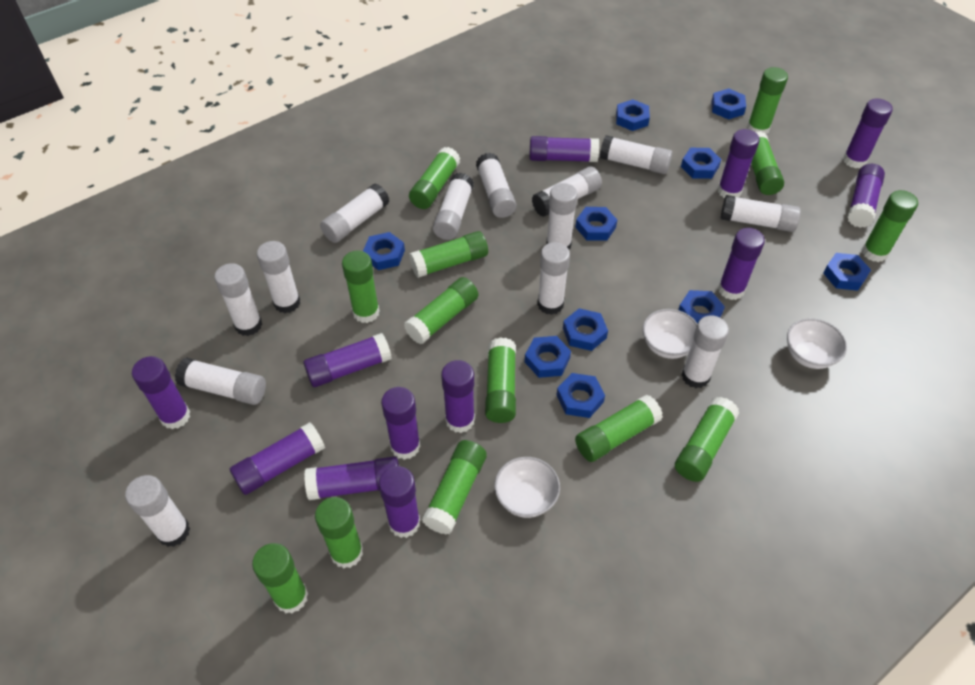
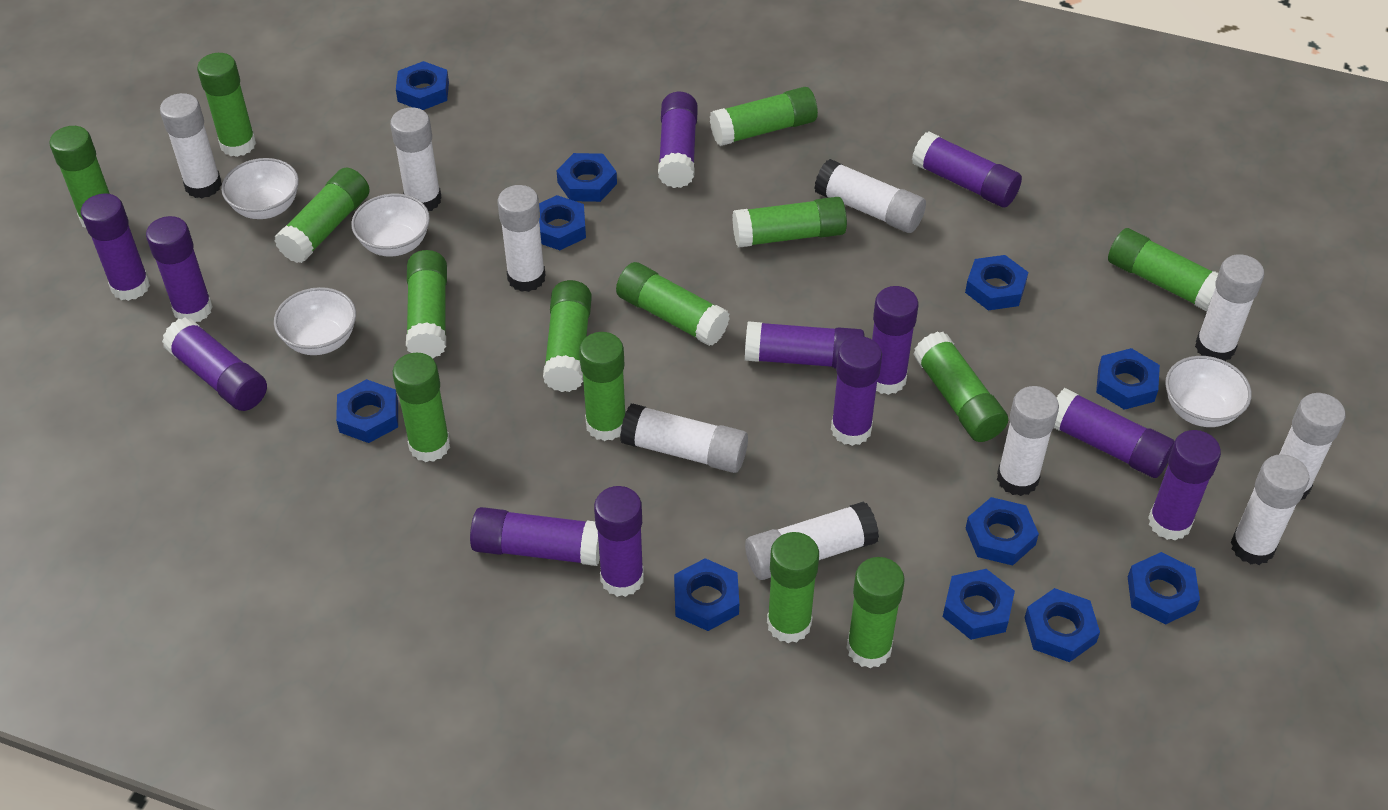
blue nut: [363,232,405,270] [525,336,571,378] [557,373,605,418] [563,308,608,351] [575,207,617,241] [616,99,650,131] [678,290,725,324] [681,148,721,179] [711,89,746,120] [823,253,871,291] = 10 -> [336,379,398,443] [396,61,449,110] [539,195,586,250] [557,153,617,202] [674,558,739,631] [943,569,1015,640] [965,255,1028,310] [965,497,1039,565] [1025,588,1100,662] [1096,348,1160,410] [1128,552,1200,625] = 11
green glue stick: [252,543,308,613] [315,497,363,568] [342,251,380,323] [404,277,478,344] [409,147,460,209] [409,231,488,278] [422,440,487,534] [485,337,516,423] [575,395,663,462] [675,397,739,482] [747,67,788,135] [751,131,784,195] [862,190,918,262] = 13 -> [49,126,110,228] [197,53,256,157] [274,168,370,263] [393,352,450,462] [406,250,447,359] [543,280,592,392] [579,332,625,441] [616,262,730,346] [710,87,818,146] [732,197,847,248] [767,532,819,643] [847,557,905,668] [913,331,1008,442] [1108,228,1218,311] = 14
white bowl: [494,457,560,518] [643,309,697,359] [787,318,847,369] = 3 -> [221,158,299,219] [274,287,356,355] [351,193,430,256] [1165,356,1252,427] = 4
white glue stick: [125,475,190,547] [175,358,266,405] [214,263,262,336] [257,241,300,313] [320,183,389,243] [433,173,474,240] [476,153,517,218] [532,167,602,217] [537,242,570,315] [546,183,578,249] [600,135,672,174] [682,315,729,388] [721,195,801,232] = 13 -> [160,93,222,198] [390,107,442,211] [498,185,546,292] [620,404,748,473] [745,501,879,580] [814,159,926,233] [997,386,1059,496] [1195,254,1264,361] [1231,454,1309,565] [1279,393,1345,500] = 10

